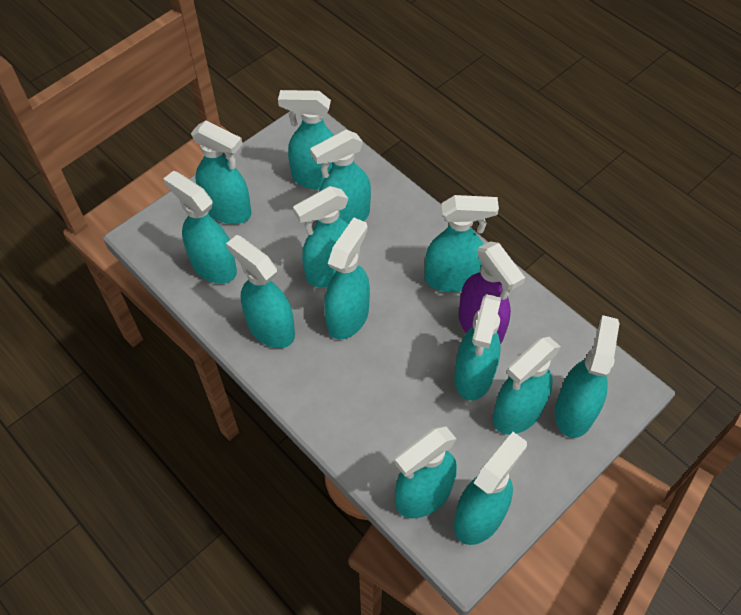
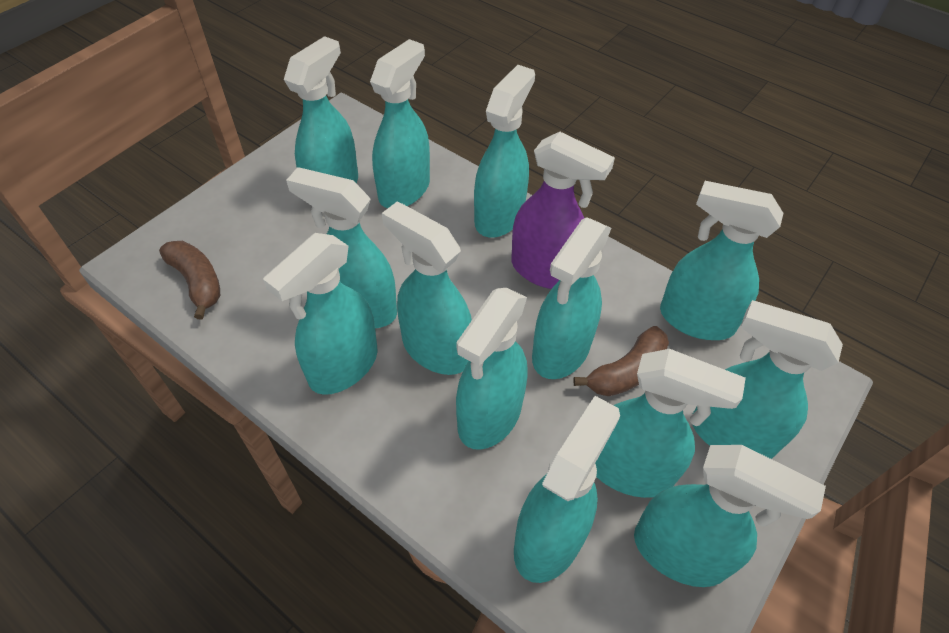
brown banana: none = 0 -> [159,241,220,319] [573,326,669,396] = 2

